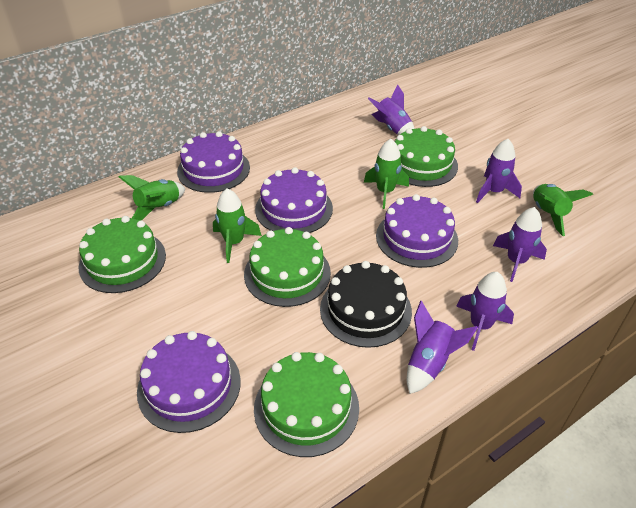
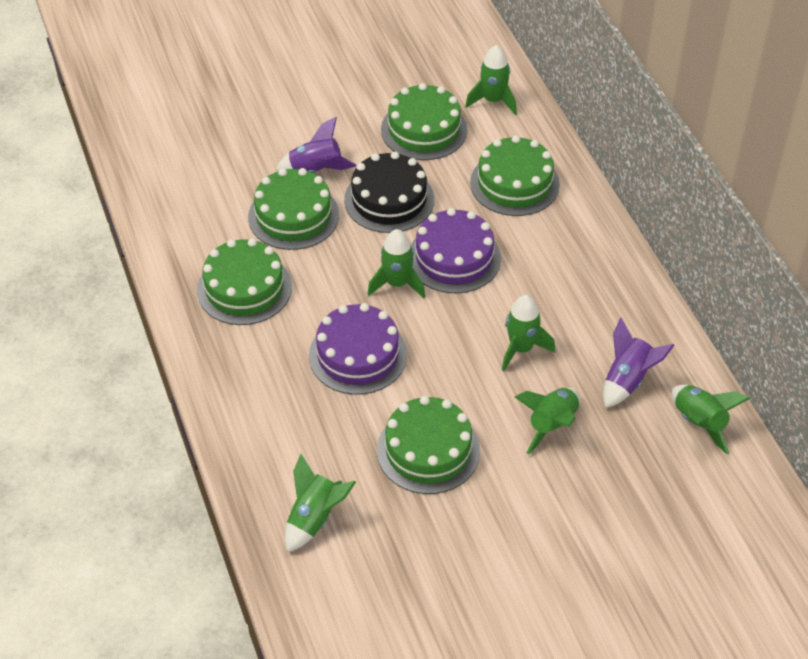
green cake: [78,216,166,293] [244,227,331,307] [254,352,359,457] [395,126,458,187] = 4 -> [197,238,292,325] [248,168,339,250] [377,396,480,494] [381,83,468,160] [470,135,560,216] = 5
green rocket: [119,175,186,221] [213,188,262,263] [364,139,409,209] [533,184,593,236] = 4 -> [285,454,356,552] [368,229,425,298] [465,45,517,115] [502,295,555,371] [515,388,580,454] [672,385,750,455] = 6
purple cake: [137,331,241,433] [177,131,250,193] [255,167,333,233] [376,194,458,268] = 4 -> [309,303,407,395] [411,208,501,293] = 2
purple rocket: [368,84,415,135] [407,301,478,394] [456,272,514,351] [476,139,522,203] [493,207,547,282] = 5 -> [276,117,357,173] [603,318,674,408] = 2

